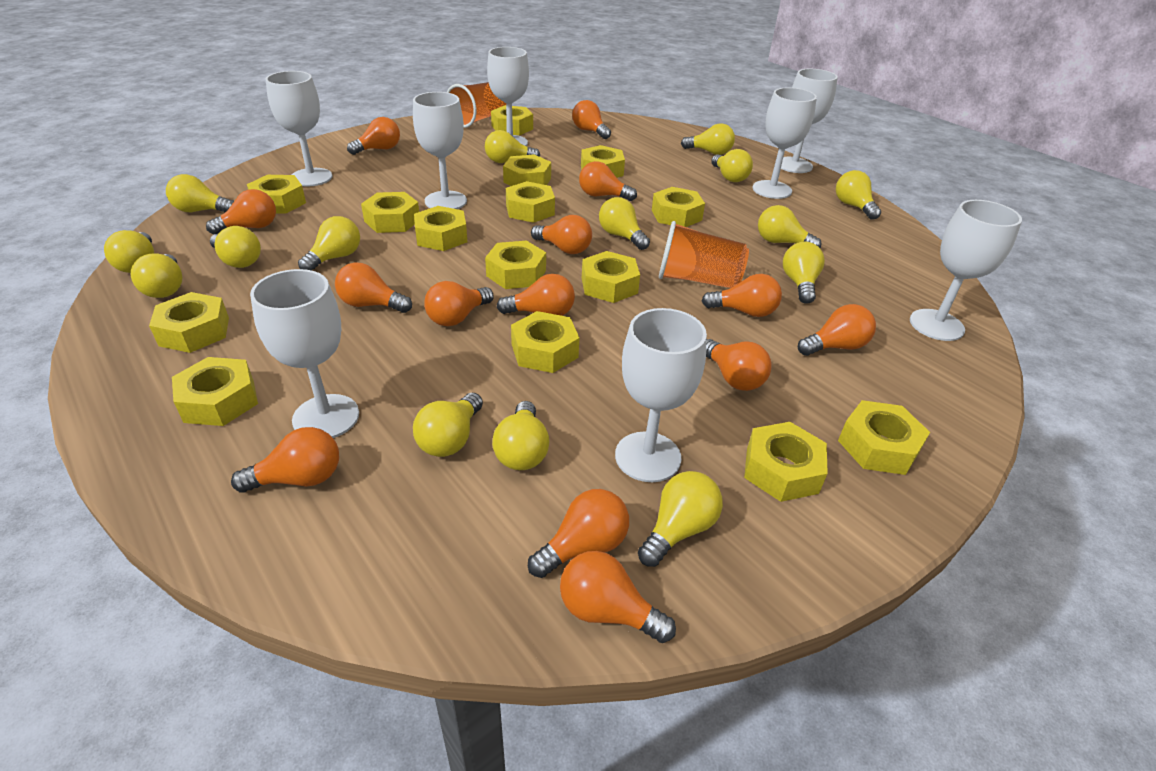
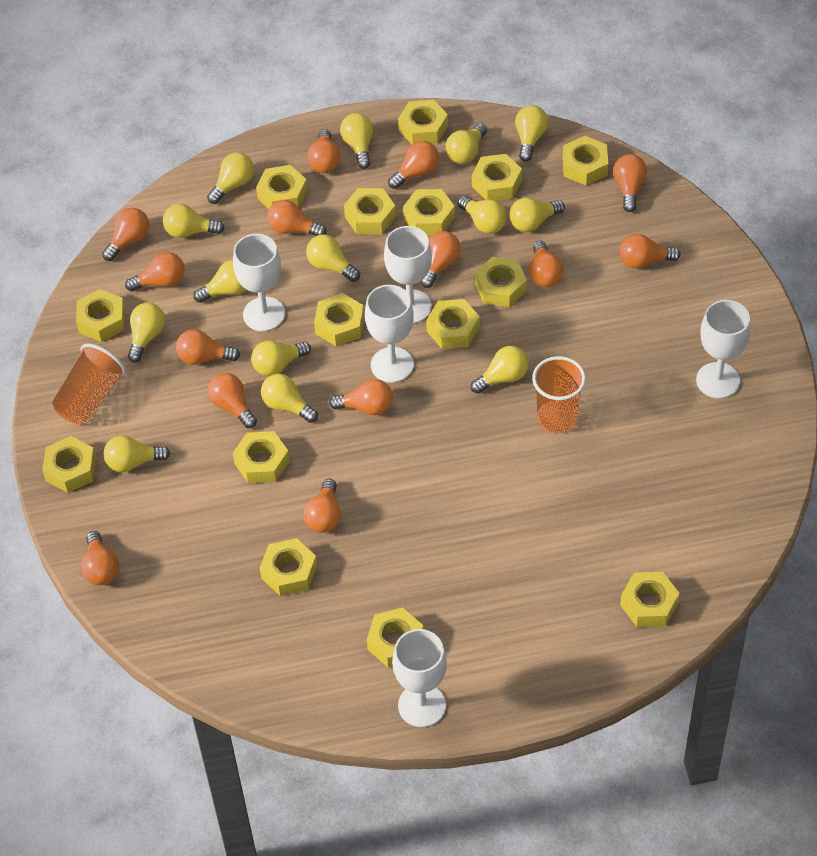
white goblet: [250,269,359,438] [266,71,332,187] [413,92,467,209] [487,47,529,146] [615,308,707,482] [753,88,817,199] [781,69,838,173] [910,200,1022,341] = 8 -> [233,234,285,331] [365,285,414,383] [384,226,432,324] [392,629,447,727] [696,300,751,399] = 5
yellow light bulb: [104,230,154,273] [131,253,182,298] [166,174,234,212] [210,226,261,268] [298,216,360,271] [413,393,483,457] [485,130,540,163] [492,401,550,470] [599,197,650,250] [638,471,723,567] [681,123,735,155] [711,149,753,182] [758,205,821,248] [783,242,825,304] [836,170,881,220] = 15 -> [104,435,170,472] [128,303,165,363] [163,204,225,238] [193,260,247,303] [207,152,254,204] [251,341,311,376] [261,374,318,423] [306,235,360,282] [340,113,373,169] [445,123,487,164] [457,196,507,234] [471,346,529,394] [509,198,565,232] [515,105,548,162] = 14

